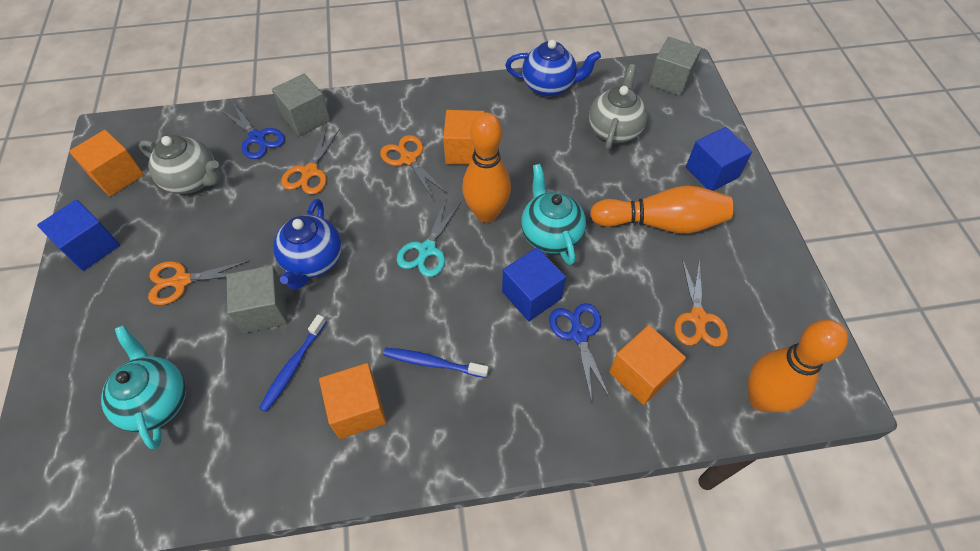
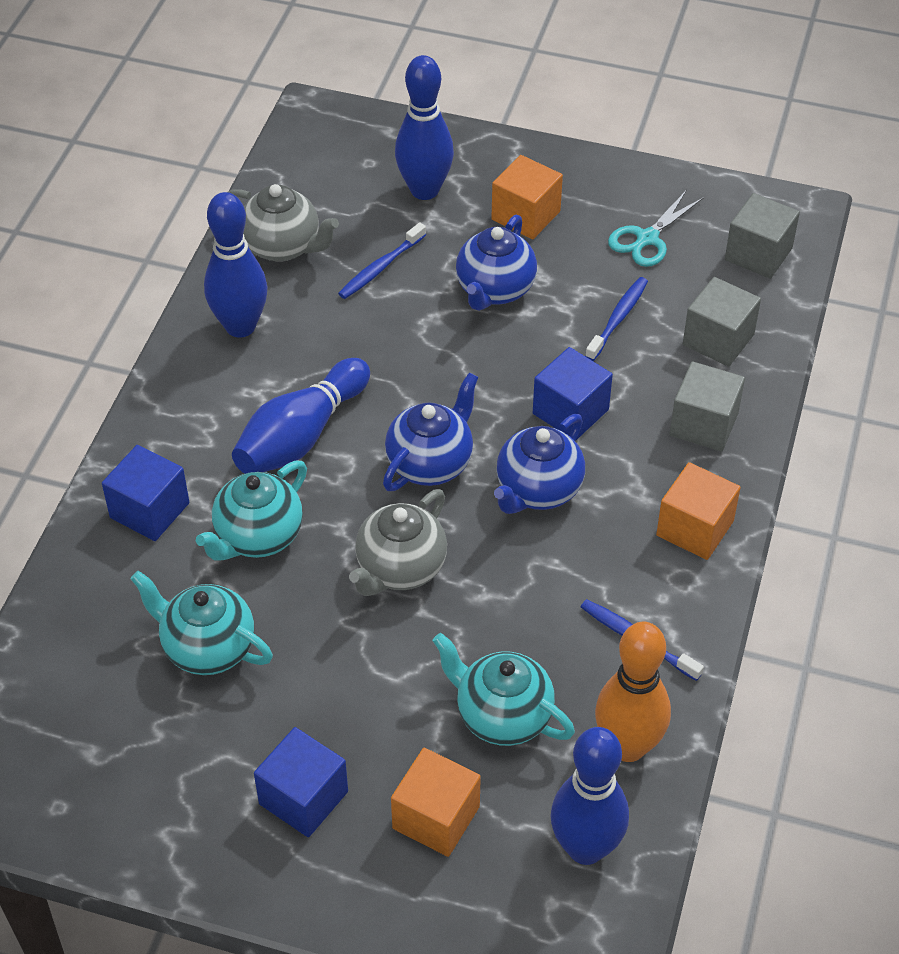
blue bowling pin: none = 0 -> [204,192,267,338] [232,358,370,474] [395,55,454,200] [550,727,629,865] = 4
blue scissors: [220,104,285,159] [549,303,610,402] = 2 -> none = 0
blue teapot: [273,199,342,290] [505,40,601,97] = 2 -> [383,372,478,491] [456,215,537,311] [494,414,585,514] = 3
blue toothbrush: [259,315,326,412] [383,348,488,378] = 2 -> [338,222,426,299] [581,599,704,681] [585,277,648,361] = 3
orange bowling pin: [462,113,511,223] [590,185,733,234] [748,320,848,412] = 3 -> [595,622,671,762] = 1
orange cube: [69,130,144,197] [319,363,387,439] [443,110,485,165] [609,325,686,405] = 4 -> [391,748,481,857] [491,155,563,239] [656,462,741,560] = 3
orange scissors: [148,260,250,305] [281,127,340,195] [380,135,448,200] [674,258,728,347] = 4 -> none = 0
turquoise teapot: [101,325,186,449] [521,164,586,265] = 2 -> [131,571,273,675] [196,461,307,561] [432,633,575,746] = 3

